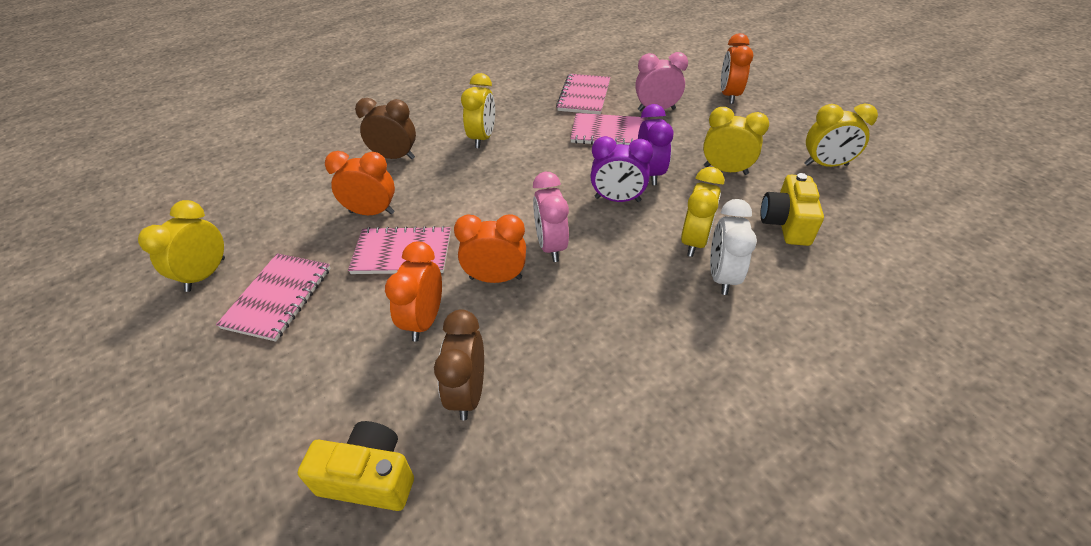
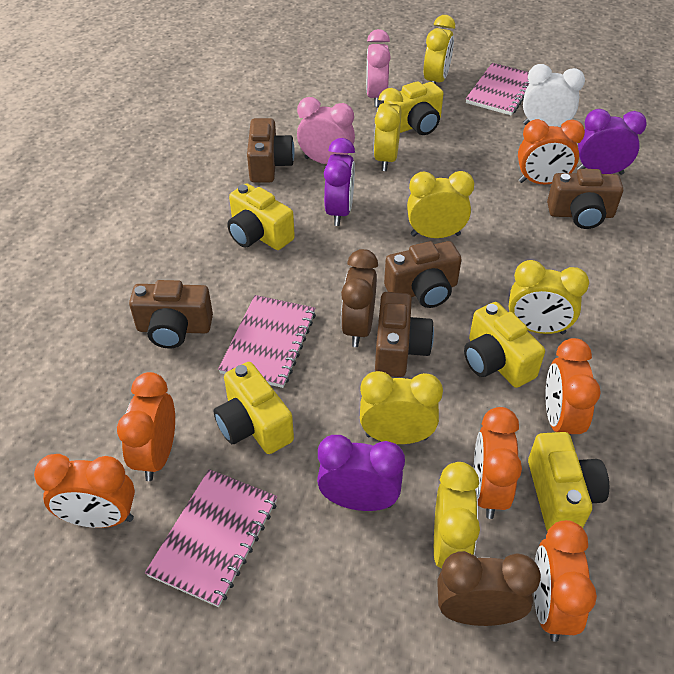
brown camera: none = 0 -> [129,280,213,349] [247,118,295,183] [375,292,434,377] [384,241,462,308] [547,169,623,229] = 5
orange clock: [325,151,395,215] [385,242,442,342] [454,214,526,283] [721,33,753,104] = 4 -> [34,454,135,528] [117,372,175,481] [474,407,522,519] [518,119,585,184] [534,520,597,642] [545,338,601,434] = 6
pink notebook: [216,253,331,342] [348,226,451,274] [556,74,610,114] [570,113,647,145] = 4 -> [145,469,277,607] [218,295,316,388] [466,63,530,115] = 3
purple clock: [590,136,653,202] [638,104,674,185] = 2 -> [317,435,405,511] [324,138,355,226] [577,109,647,175] = 3
yellow camera: [298,421,414,511] [760,173,824,246] = 2 -> [214,362,294,454] [227,183,295,250] [384,81,444,135] [464,302,545,388] [528,432,609,532] = 5
yellow clock: [138,200,225,292] [461,73,495,148] [681,167,725,257] [703,107,769,175] [804,103,878,167] = 5 -> [360,371,443,444] [373,88,403,171] [407,171,474,238] [423,15,455,84] [434,462,480,569] [509,260,589,334] = 6

